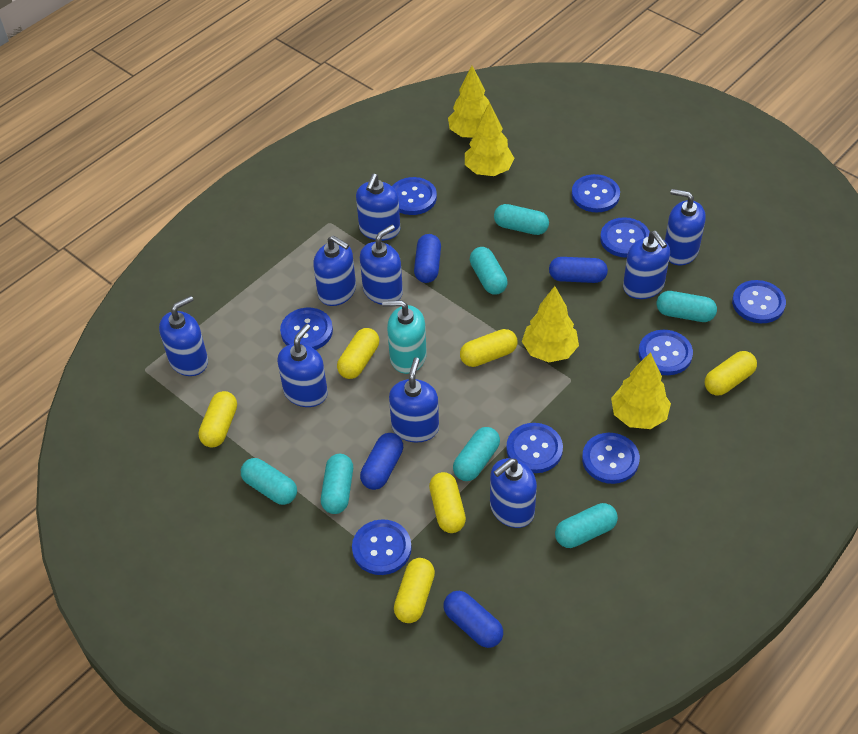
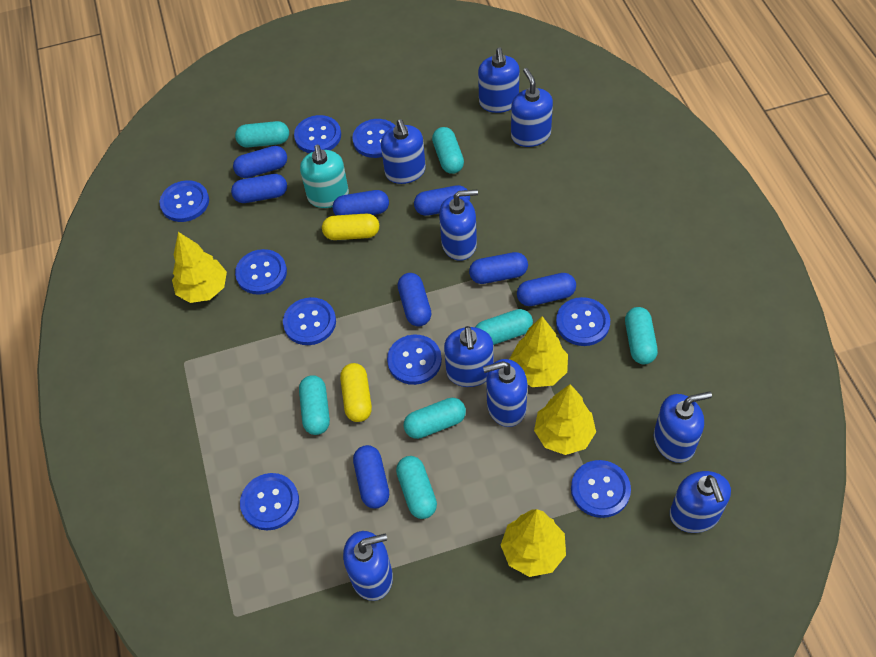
blue capsule: [360,433,403,490] [414,234,441,283] [444,591,503,648] [549,257,608,283] = 4 -> [231,174,287,203] [233,146,287,178] [333,190,389,215] [353,445,389,508] [398,273,431,326] [414,185,470,216] [469,252,528,284] [517,273,576,306] = 8
yellow capsule: [198,391,237,448] [337,328,379,379] [394,558,435,623] [429,472,466,533] [460,329,517,367] [705,351,757,395] = 6 -> [322,214,379,240] [340,363,372,422] = 2

